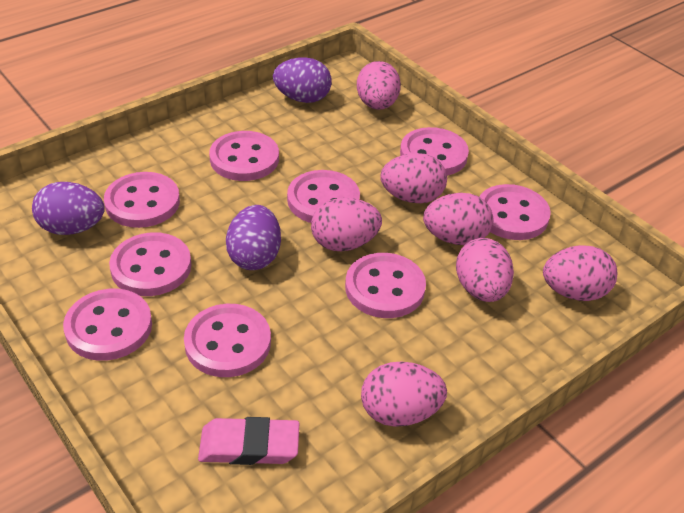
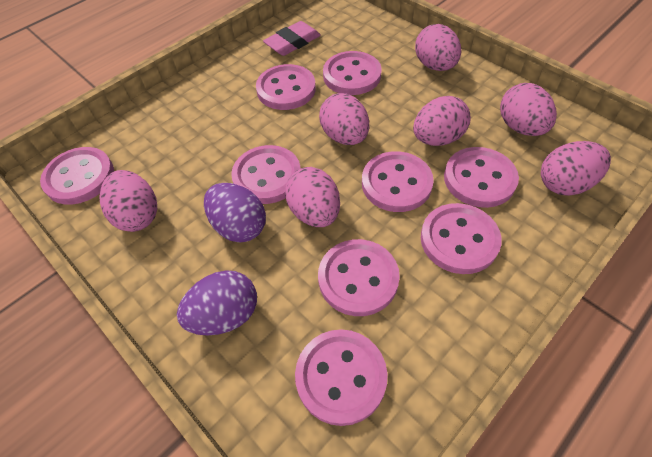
purple egg: [32,182,105,235] [226,205,281,270] [273,57,332,103] = 3 -> [177,270,257,335] [204,183,266,242] = 2

